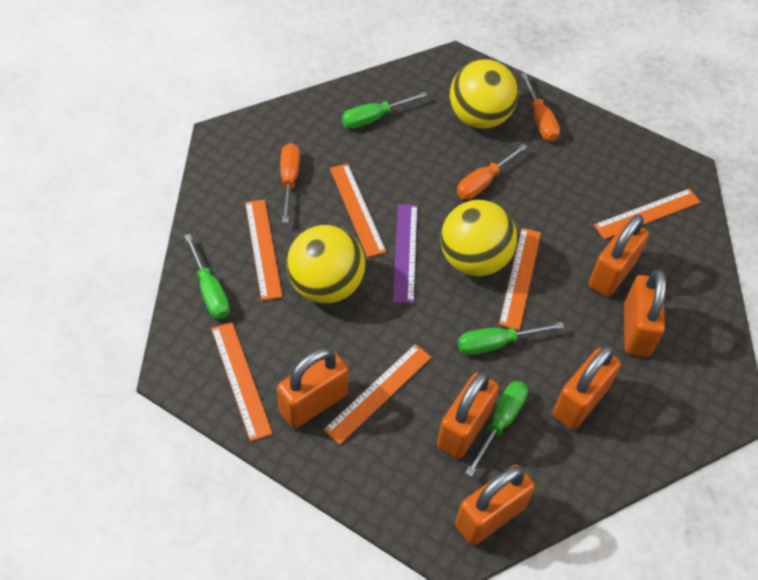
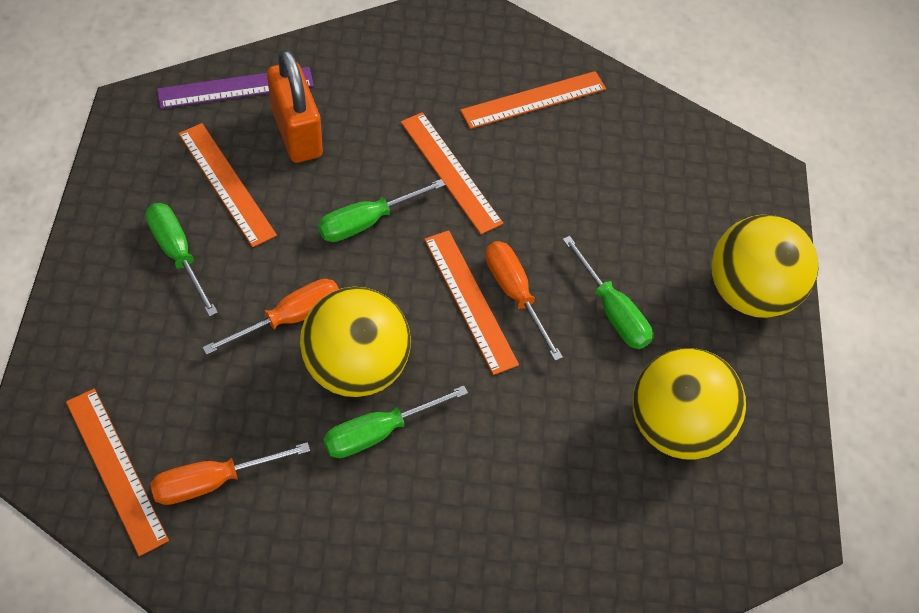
orange padlock: [277,348,349,428] [437,372,499,459] [455,465,535,545] [553,346,621,429] [588,214,649,297] [624,269,666,357] = 6 -> [267,49,323,163] = 1
orange ruler: [211,322,273,441] [245,200,282,300] [323,344,431,444] [330,164,386,257] [499,228,541,330] [594,189,701,239] = 6 -> [66,388,169,556] [179,123,277,247] [401,112,503,234] [424,230,519,375] [460,71,606,129] = 5

